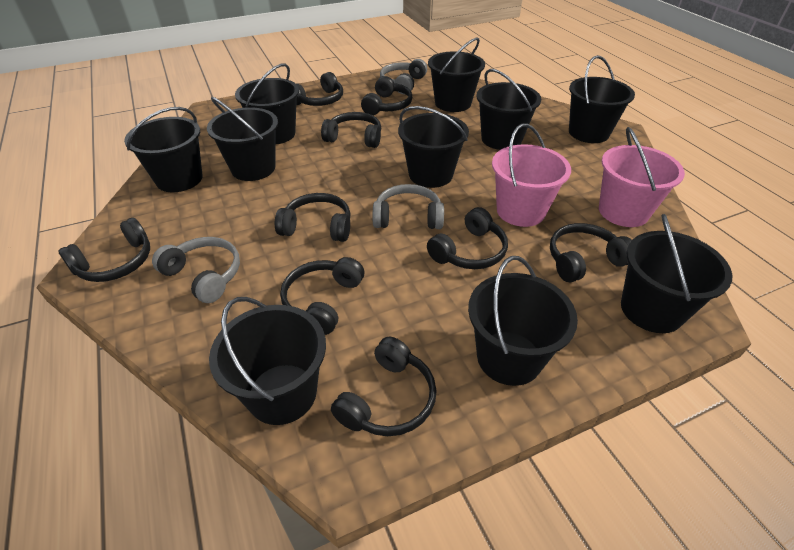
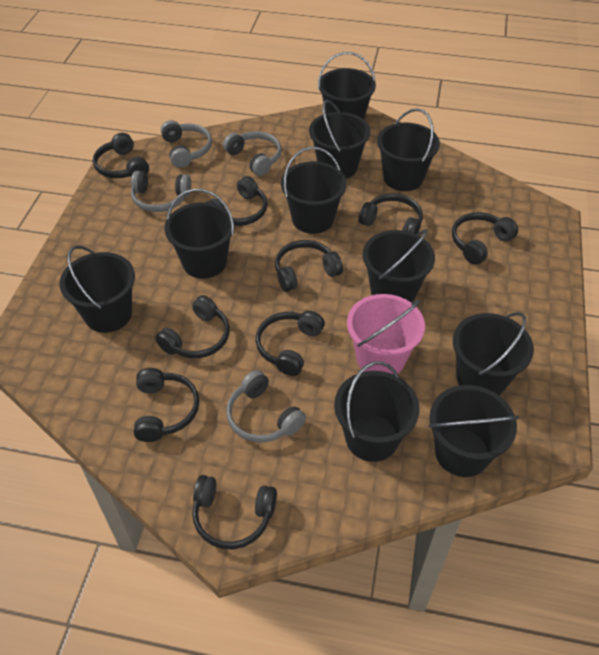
grey headphones: [152,237,240,303] [373,184,444,229] [380,59,427,94] = 3 -> [131,171,191,212] [161,120,212,168] [223,131,281,176] [226,370,306,443] = 4
pink bucket: [492,124,571,227] [599,127,685,227] = 2 -> [347,294,425,375] = 1

